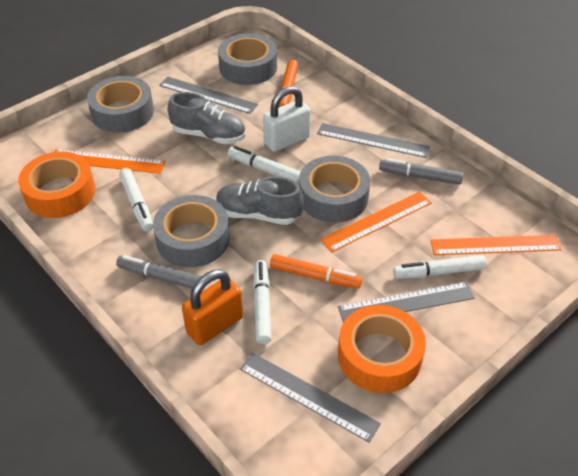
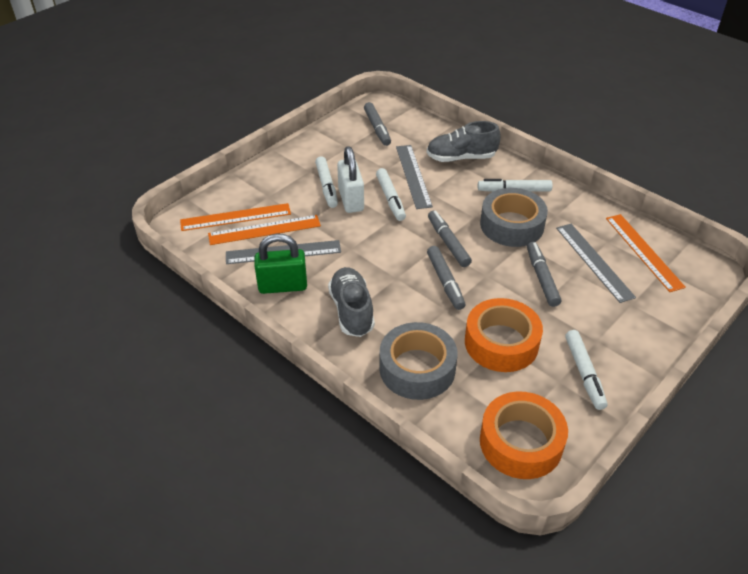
green padlock: none = 0 -> [254,233,307,294] = 1
grey marker: [116,255,202,289] [379,158,463,185] = 2 -> [364,102,391,146] [427,246,465,310] [428,210,472,267] [527,242,561,307] = 4
grey ruler: [159,77,258,114] [240,353,381,443] [317,123,430,158] [338,282,475,323] = 4 -> [226,240,341,264] [396,145,433,209] [556,224,636,303] = 3
grey tape: [87,76,154,133] [153,195,230,267] [218,33,277,85] [299,156,370,223] = 4 -> [379,322,458,400] [480,188,548,247] = 2
orange marker: [270,254,362,289] [278,60,298,108] = 2 -> none = 0
orange padlock: [182,269,243,345] = 1 -> none = 0

